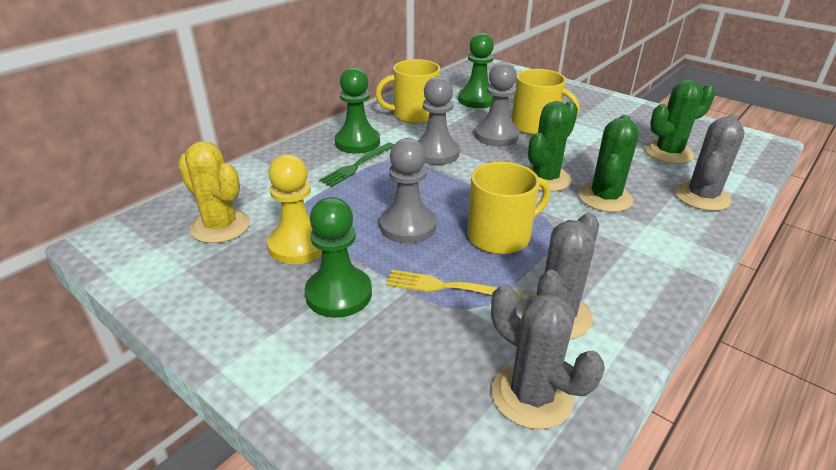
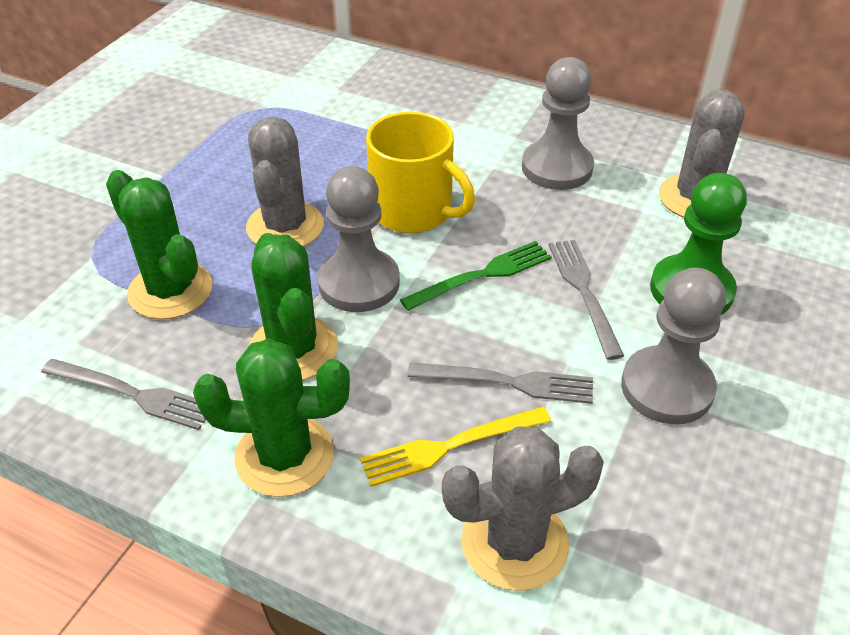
green pawn: [305,197,372,318] [335,67,380,154] [458,33,494,108] = 3 -> [650,173,747,315] = 1
grey fork: none = 0 -> [41,359,206,430] [407,362,593,404] [548,240,624,360] = 3
yellow cactus: [178,141,250,243] = 1 -> none = 0
yellow mug: [375,59,440,124] [467,162,550,254] [511,69,580,135] = 3 -> [366,112,475,233] = 1
yellow pawn: [267,154,322,264] = 1 -> none = 0

